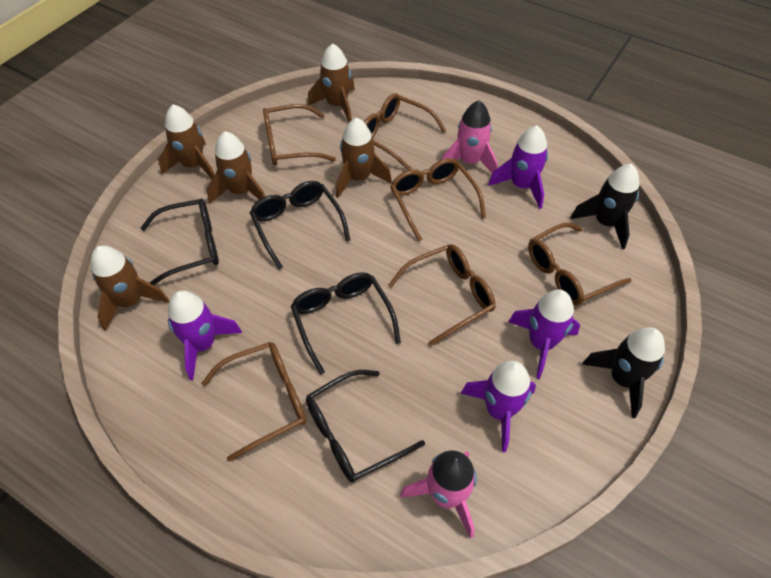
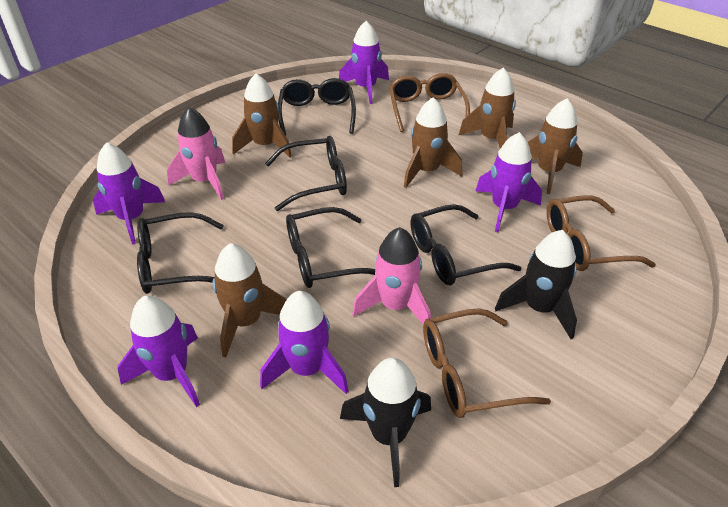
black glasses: [141,198,219,285] [250,181,351,269] [291,272,401,375] [306,370,425,483] = 4 -> [137,212,223,294] [265,136,347,211] [278,78,356,136] [286,207,375,288] [410,204,521,285] = 5
brown glasses: [201,342,306,462] [263,104,336,165] [364,93,446,171] [389,244,496,346] [390,158,486,242] [528,222,632,305] = 6 -> [389,73,470,132] [423,309,551,418] [547,195,656,271] = 3
purple rocket: [168,290,242,380] [460,361,536,452] [488,126,548,209] [508,289,580,379] = 4 -> [93,142,165,244] [118,295,200,407] [260,291,349,394] [339,21,389,104] [476,132,542,232] = 5

